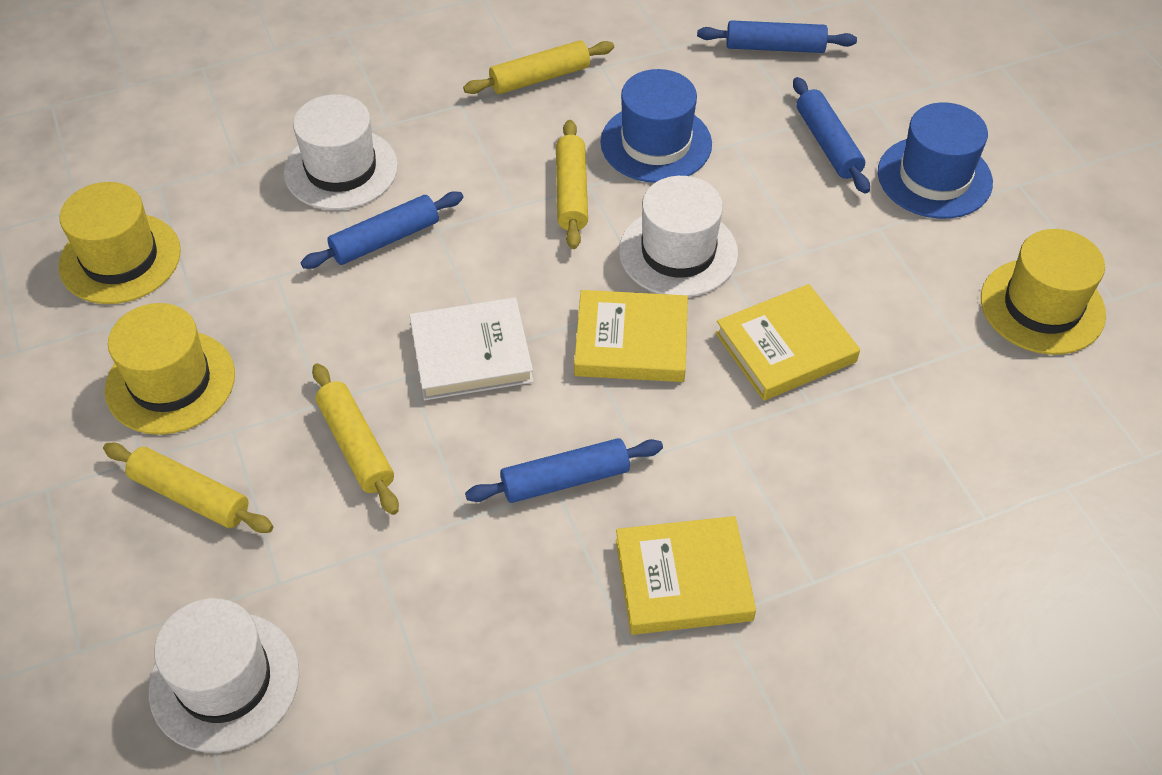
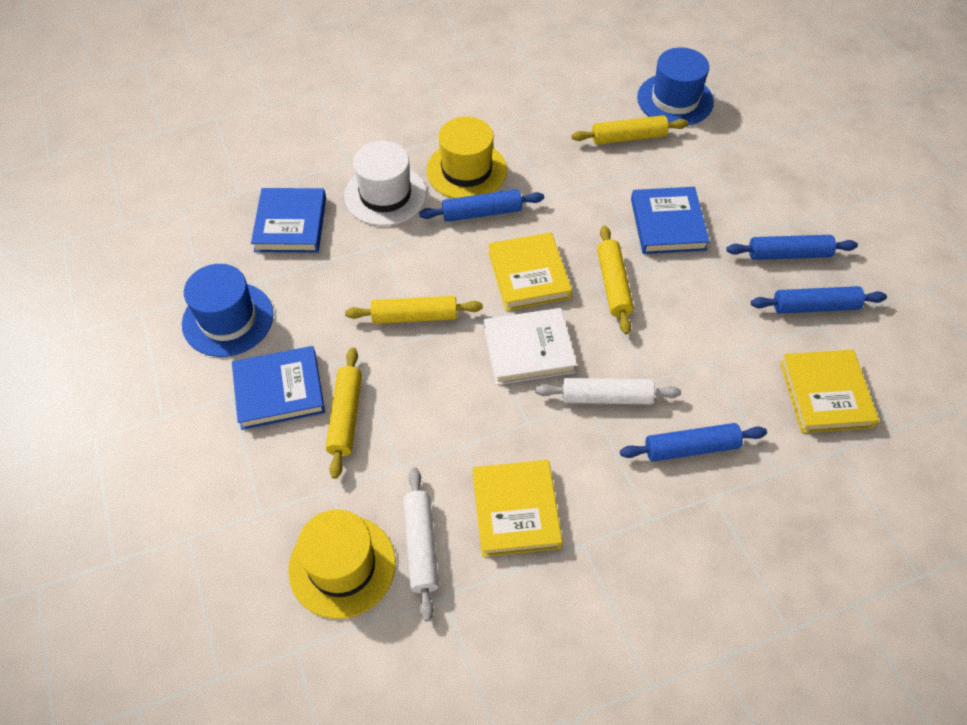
blue book: none = 0 -> [232,346,325,430] [251,188,326,253] [631,187,710,254] = 3
white hat: [149,598,300,752] [284,94,398,210] [619,176,738,297] = 3 -> [344,141,427,226] = 1
white rolling pin: none = 0 -> [403,467,439,621] [535,378,681,404] = 2
yellow hat: [59,182,181,304] [105,303,235,435] [981,229,1106,355] = 3 -> [288,510,396,619] [426,117,507,198] = 2

